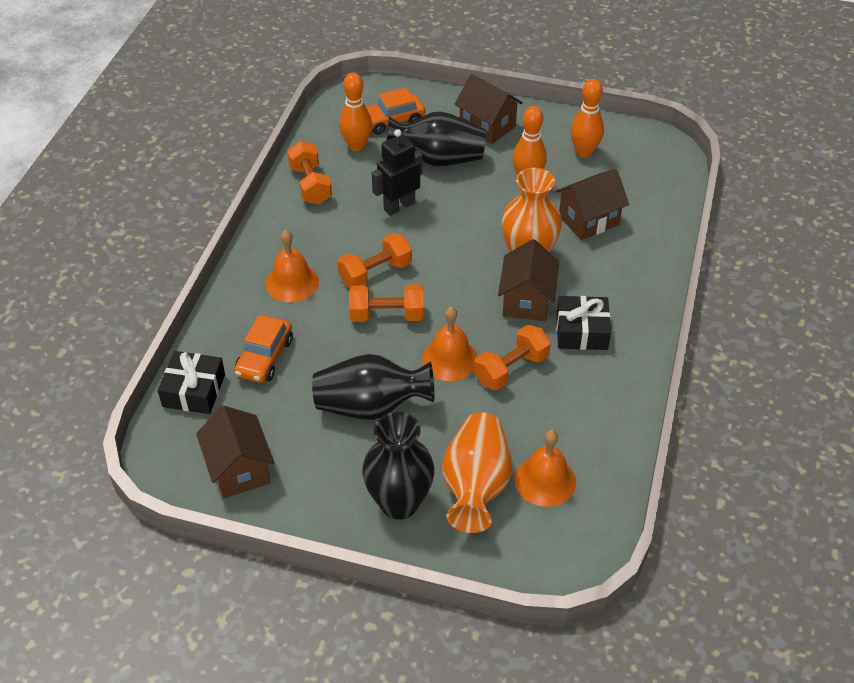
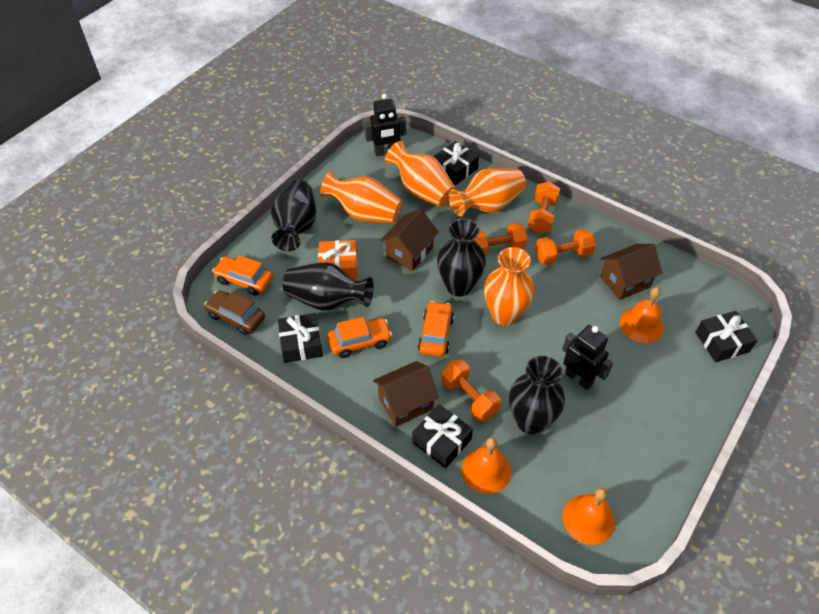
black gift: [158,351,225,414] [556,296,611,350] = 2 -> [278,313,323,363] [412,404,473,468] [433,141,479,185] [695,311,757,362] = 4
black robot: [372,129,422,216] = 1 -> [365,94,406,156] [562,325,613,390] = 2
black vase: [312,354,434,420] [362,412,435,520] [386,111,486,167] = 3 -> [271,180,316,251] [283,262,374,311] [437,219,486,297] [509,356,565,434] = 4
brown car: none = 0 -> [204,290,265,335] = 1
brown house: [196,406,274,498] [454,74,523,144] [498,239,559,321] [556,169,629,240] = 4 -> [373,361,439,427] [380,209,439,271] [600,244,662,300] = 3
orange bowling pin: [339,73,372,151] [512,106,547,175] [570,79,604,157] = 3 -> none = 0
orange car: [234,315,293,383] [366,87,425,135] = 2 -> [212,255,273,296] [327,317,392,358] [418,301,454,357] = 3
orange gift: none = 0 -> [318,240,357,280] = 1
orange vase: [442,412,512,533] [502,168,562,253] = 2 -> [320,171,402,223] [385,141,456,207] [449,168,526,216] [484,247,534,326] = 4

